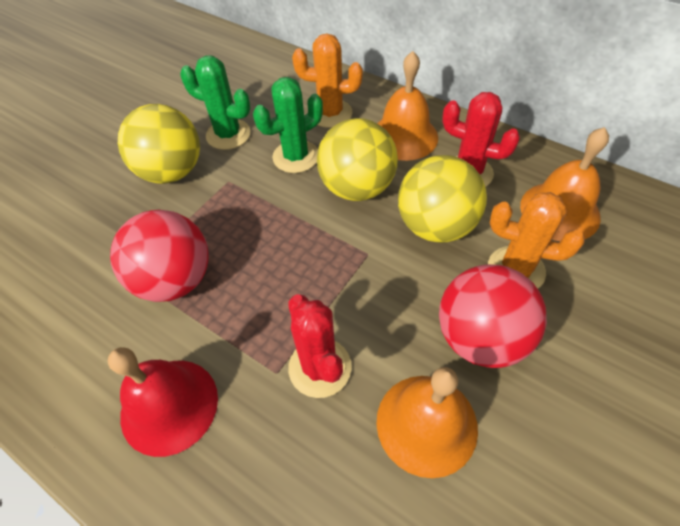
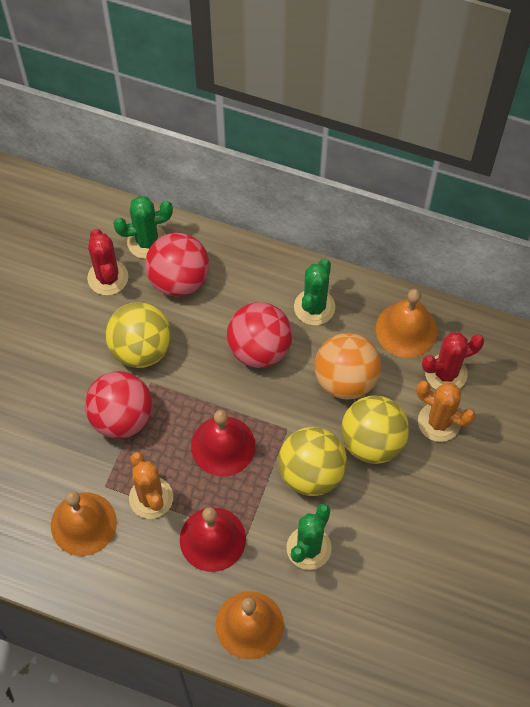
green cactus: [180,55,251,150] [253,77,323,173] = 2 -> [113,196,173,259] [286,504,332,570] [294,259,335,325] = 3
orange ball: none = 0 -> [314,333,381,399] = 1
red ball: [110,210,209,302] [439,264,547,368] = 2 -> [85,371,153,439] [145,232,209,297] [227,302,292,368] = 3
red bell: [108,347,218,457] = 1 -> [180,507,246,572] [191,410,255,477] = 2

